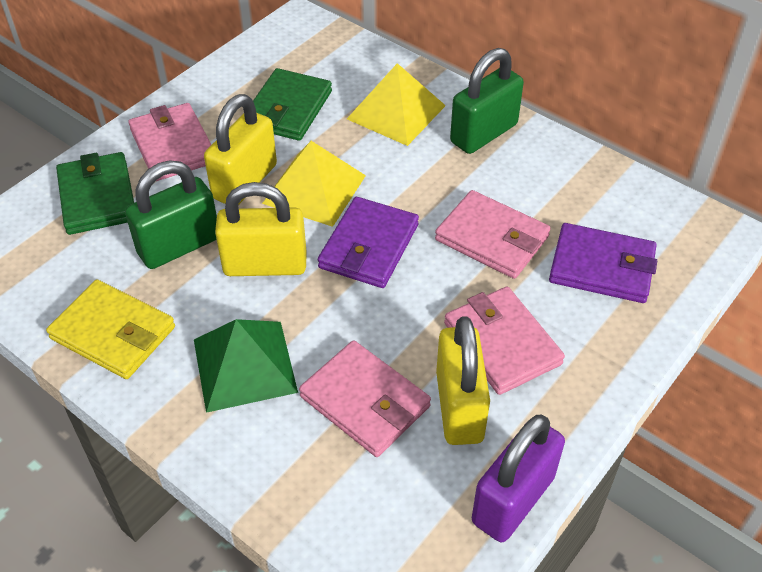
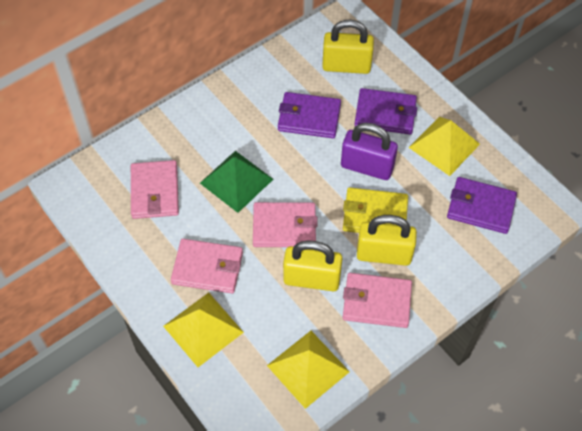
green padlock: [125,160,217,269] [450,48,524,154] = 2 -> none = 0
green wallet: [56,152,134,235] [253,68,332,141] = 2 -> none = 0
purple wallet: [318,197,419,288] [549,223,657,303] = 2 -> [278,92,341,138] [354,88,417,134] [447,177,517,234] = 3
yellow pyramid: [262,141,366,227] [347,63,446,146] = 2 -> [163,293,244,367] [267,331,350,409] [409,117,480,176] = 3

